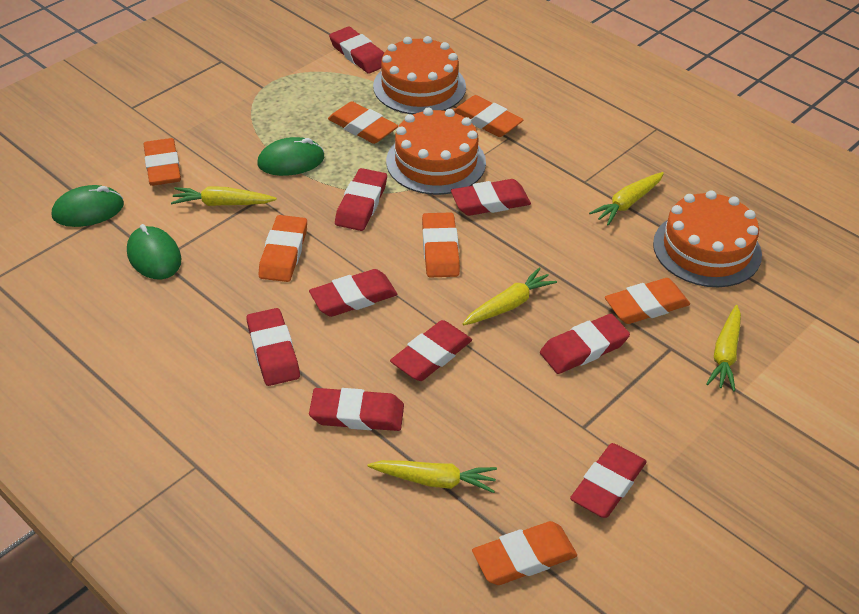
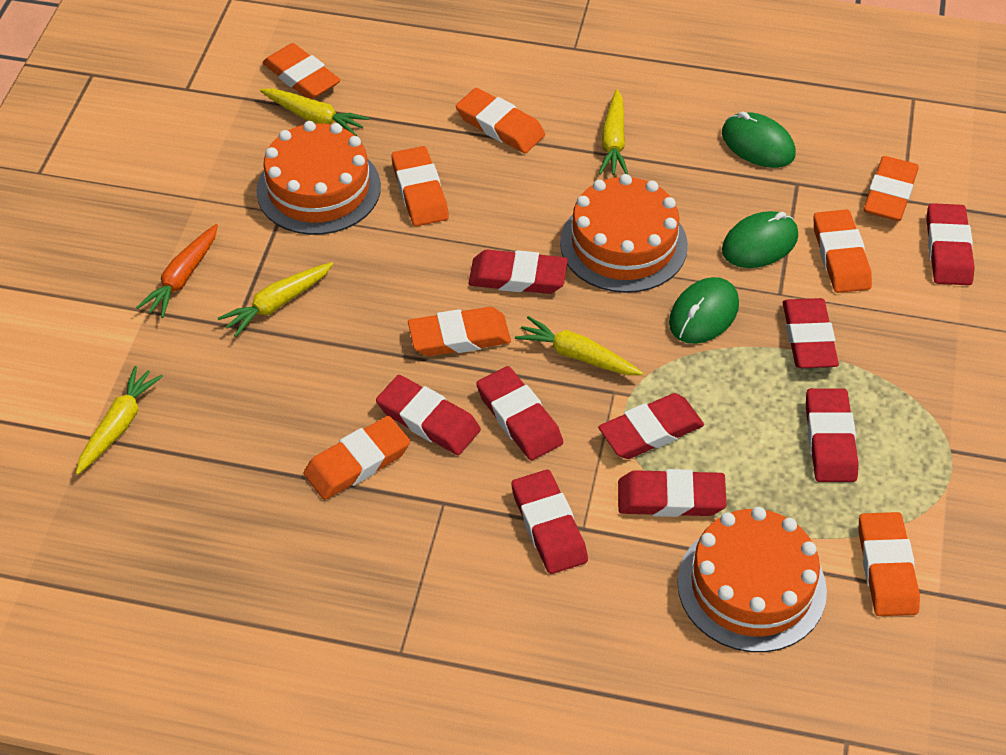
orange carrot: none = 0 -> [136,224,218,318] = 1
orange eraser: [144,138,181,186] [259,215,307,282] [328,101,398,144] [422,212,460,277] [454,95,524,137] [472,521,577,585] [605,278,690,324] = 7 -> [262,43,341,99] [303,416,410,500] [391,146,449,226] [408,307,511,356] [456,88,545,153] [814,209,872,293] [859,512,920,616] [864,156,919,221] = 8

